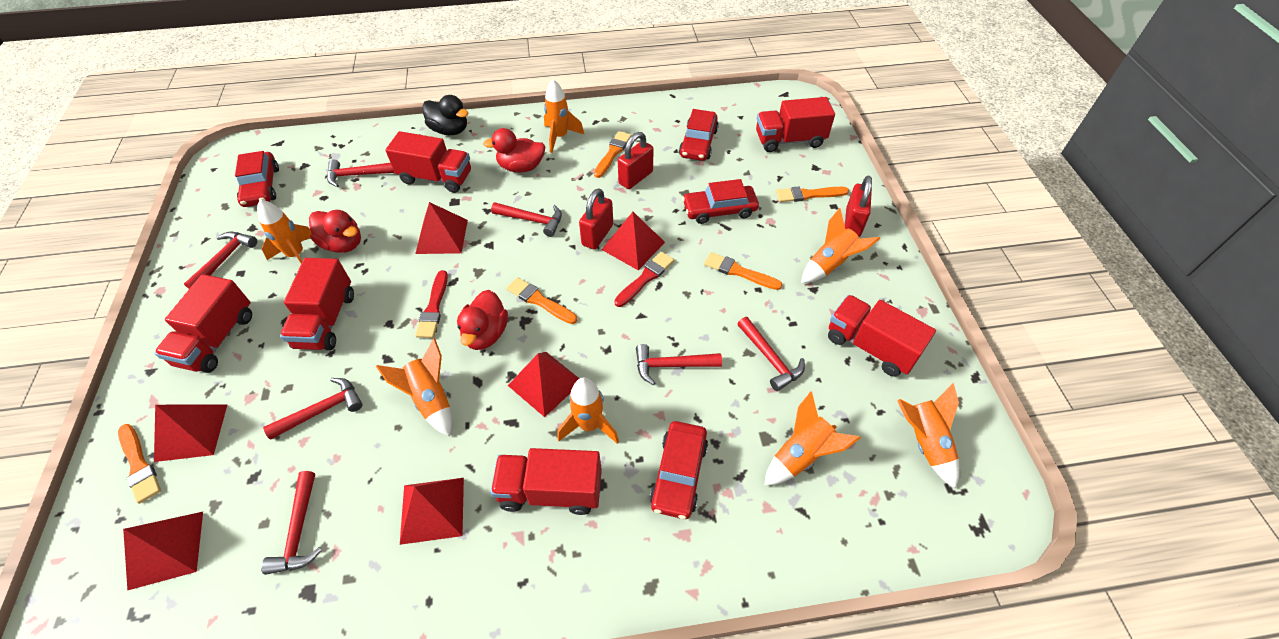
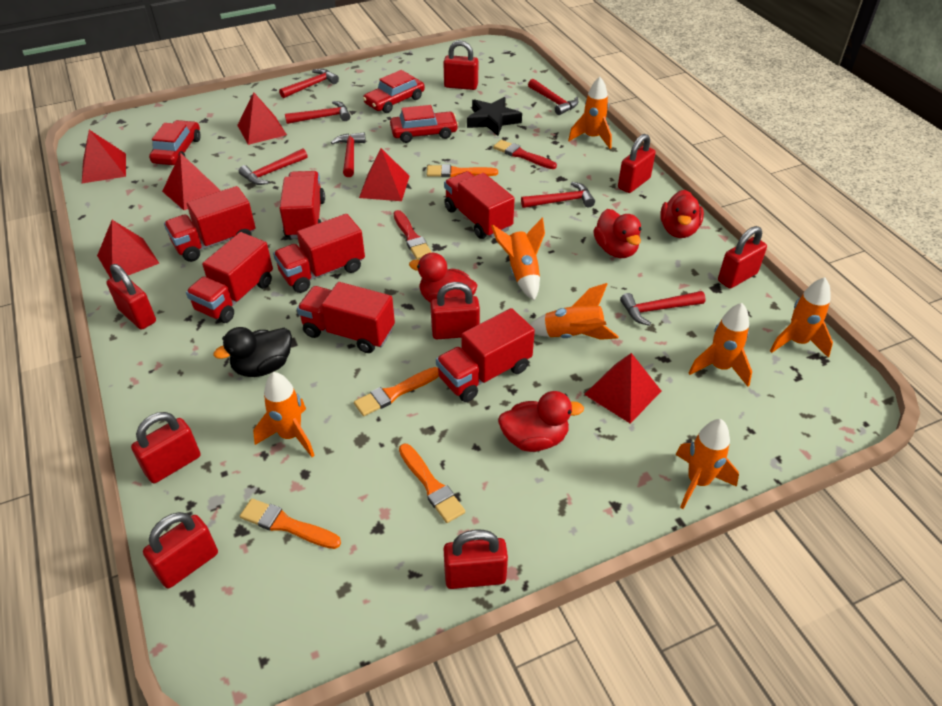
black star: none = 0 -> [467,97,522,136] = 1
orange brush: [118,424,161,504] [506,277,577,324] [594,131,632,178] [704,252,783,290] [776,187,849,202] = 5 -> [240,499,341,549] [354,367,439,416] [399,444,465,523] [427,164,498,177] = 4
red car: [235,151,279,207] [650,421,708,519] [679,109,719,161] [682,179,759,224] = 4 -> [149,120,201,165] [363,70,425,113] [390,105,459,143] = 3
red duck: [309,210,361,253] [457,290,508,350] [483,128,545,173] = 3 -> [409,253,478,303] [498,391,584,452] [593,209,641,258] [660,190,704,238] = 4
red padlock: [579,188,613,250] [618,132,654,189] [845,176,872,237] = 3 -> [106,264,156,330] [131,412,200,483] [143,512,218,588] [430,282,480,339] [443,40,478,90] [444,530,508,589] [618,134,656,193] [718,226,767,289] = 8
red truck: [154,274,252,373] [280,258,354,350] [385,131,471,193] [490,448,602,515] [756,97,835,152] [828,295,936,377] = 6 -> [164,186,255,262] [186,232,273,323] [273,214,365,293] [279,171,325,239] [297,282,395,353] [436,308,535,402] [444,171,515,239] = 7

